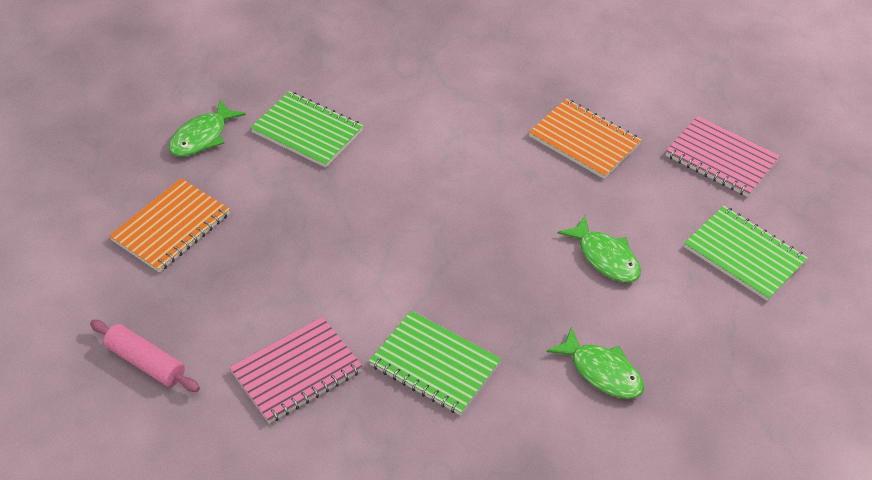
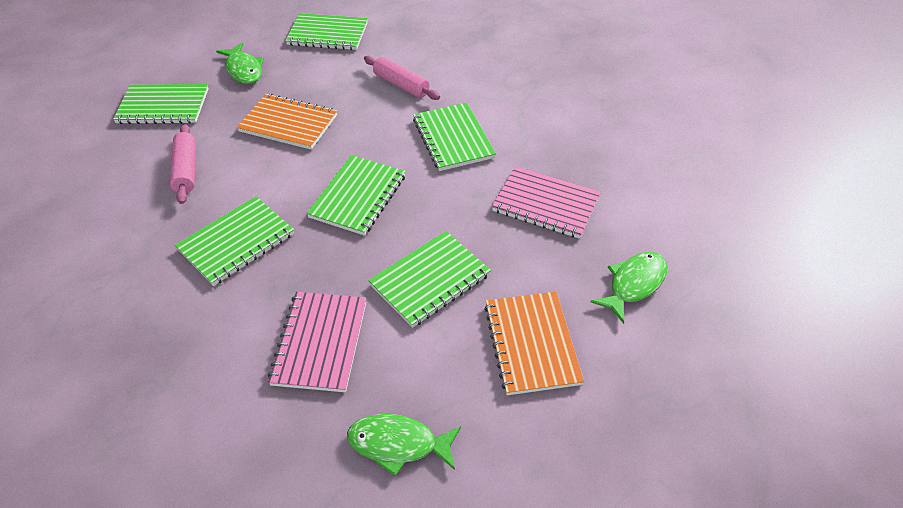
green notebook: [250,91,363,168] [369,311,501,415] [684,206,808,301] = 3 -> [113,84,209,124] [175,196,294,286] [285,13,368,50] [307,155,406,236] [368,231,491,328] [413,103,496,171] = 6
pink rolling pin: [90,320,200,392] = 1 -> [170,124,196,204] [364,56,440,100] = 2

